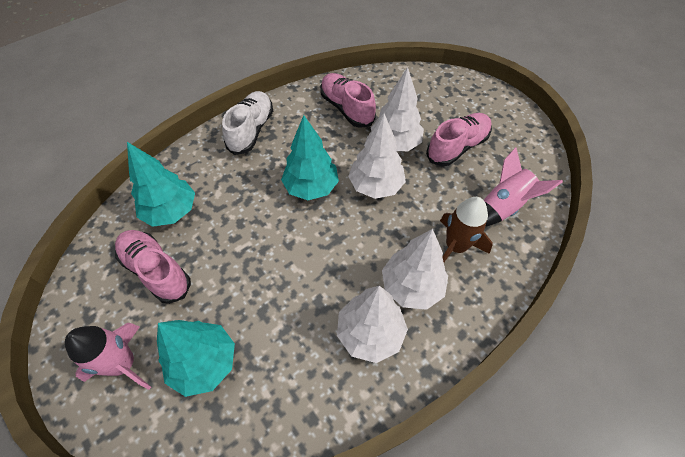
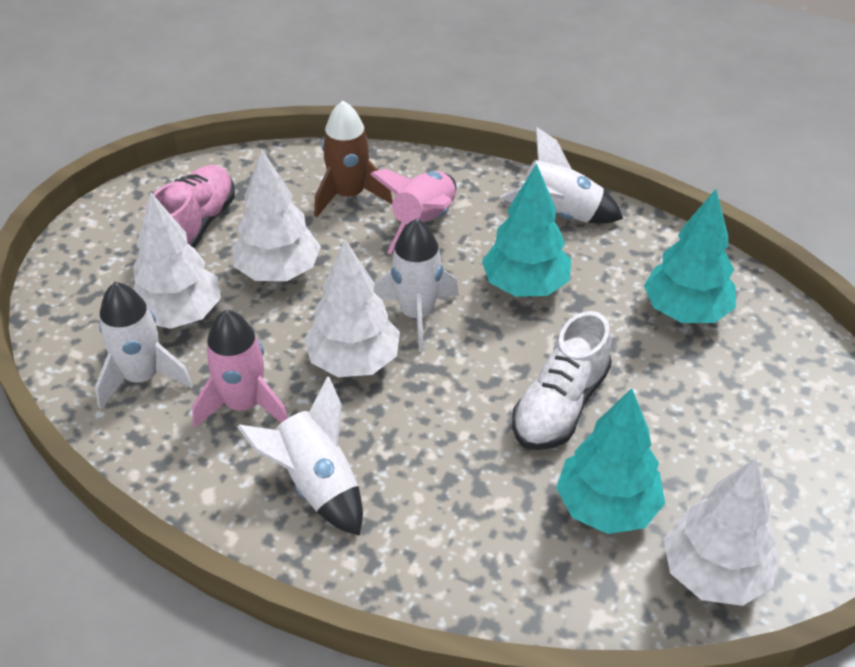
pink shoe: [115,230,191,304] [320,73,376,128] [426,113,492,166] = 3 -> [145,165,235,248] = 1
white rocket: none = 0 -> [95,282,193,409] [238,377,363,536] [374,219,459,352] [500,127,623,224] = 4

